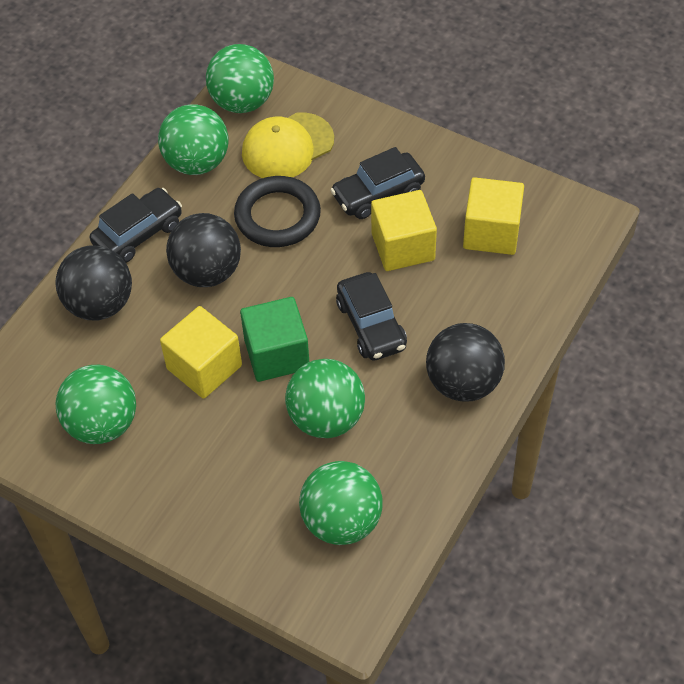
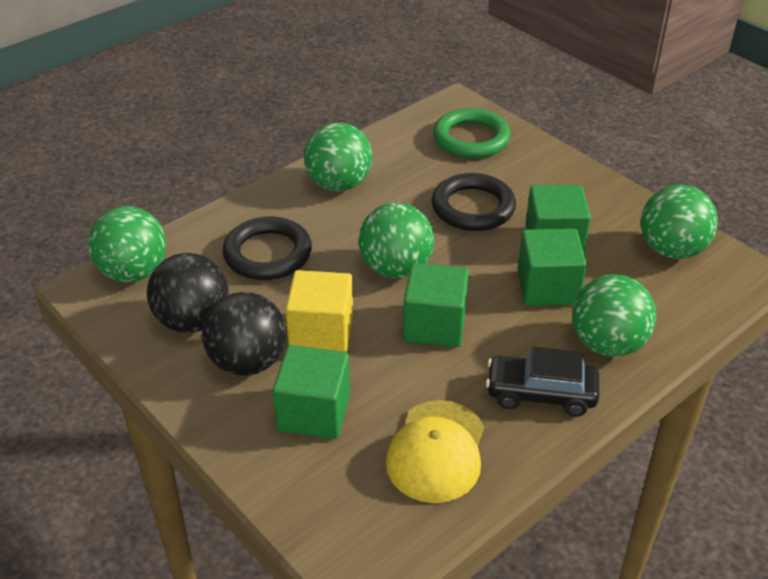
black ball: [55,246,132,320] [166,213,241,287] [426,323,505,402] = 3 -> [147,253,229,333] [202,292,286,376] = 2
black car: [90,188,182,263] [330,147,425,219] [336,272,407,361] = 3 -> [486,347,599,417] = 1
black ring: [234,176,321,247] = 1 -> [223,216,312,280] [432,173,516,231] = 2
green cube: [240,297,309,382] = 1 -> [273,345,350,439] [403,263,469,347] [517,228,587,306] [525,185,591,252] = 4
green ring: none = 0 -> [433,108,511,158] = 1
yellow cube: [160,306,242,399] [371,190,437,271] [463,177,524,255] = 3 -> [285,270,353,352] = 1

